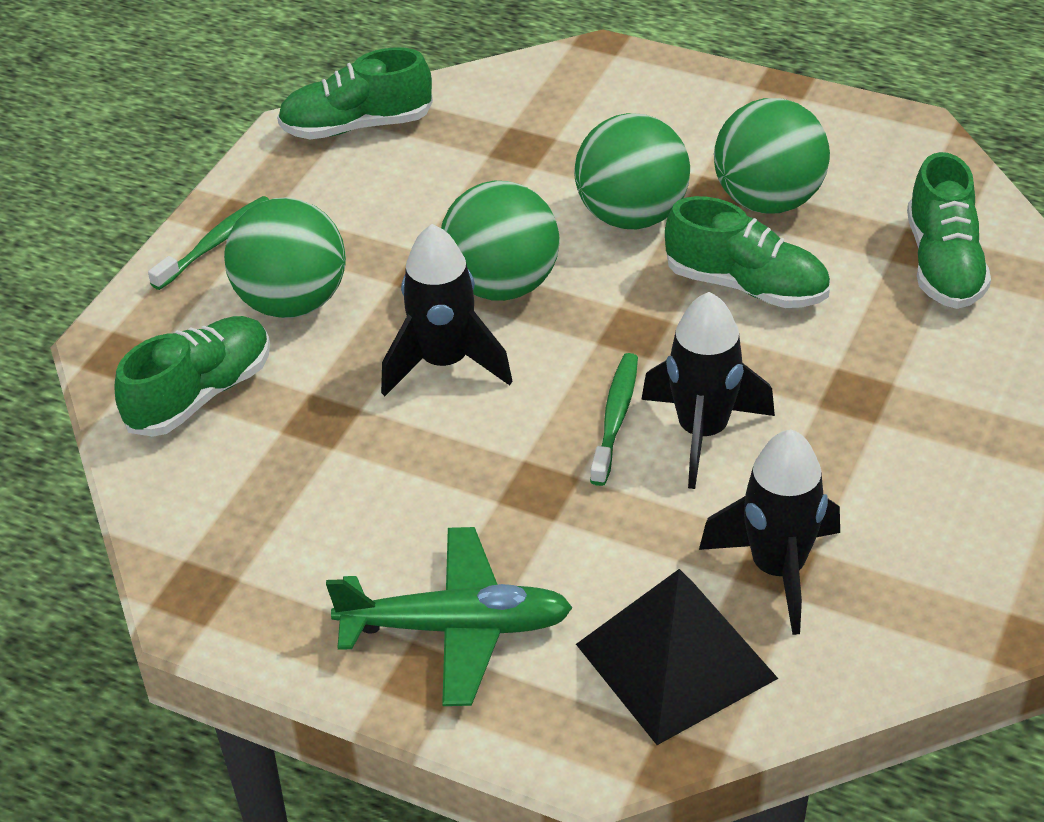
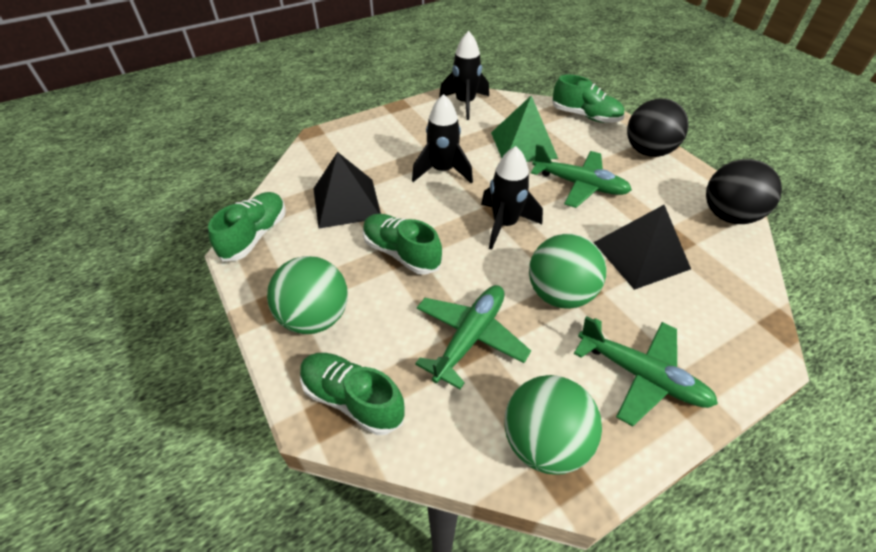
black ball: none = 0 -> [627,98,689,157] [706,159,782,224] = 2
black pyramid: [576,569,778,745] = 1 -> [313,152,381,229] [593,205,691,290] = 2
green ball: [224,197,346,318] [441,181,560,301] [574,113,690,229] [714,98,830,214] = 4 -> [267,256,348,334] [504,375,602,474] [529,234,607,309] = 3
green plane: [326,527,573,706] = 1 -> [415,285,531,389] [531,144,632,208] [574,316,718,427] = 3
green pyramid: none = 0 -> [491,96,558,162] = 1
green toothbrush: [148,196,270,290] [590,353,638,486] = 2 -> none = 0

